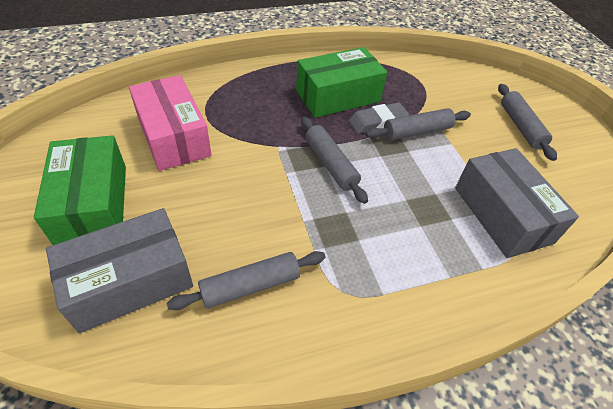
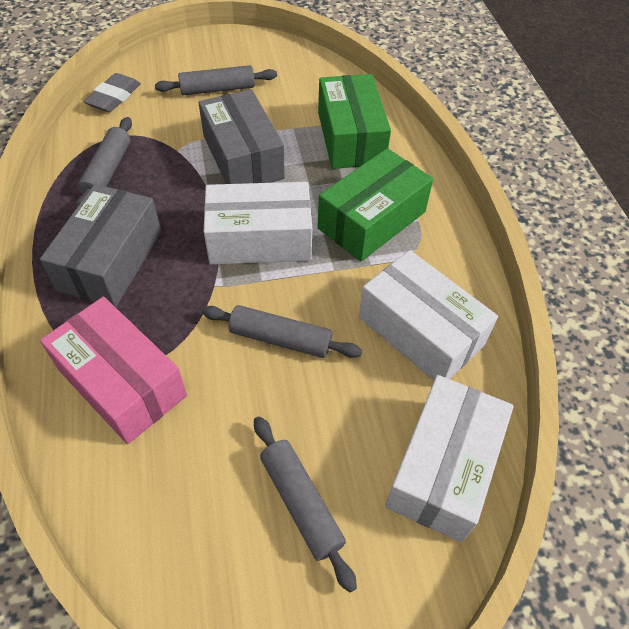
white box: none = 0 -> [204,182,312,265] [359,250,498,380] [385,375,514,542] = 3

